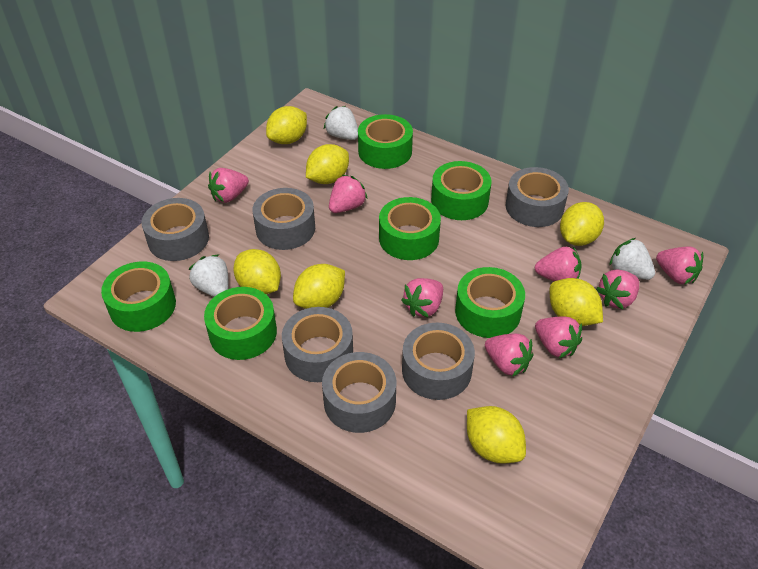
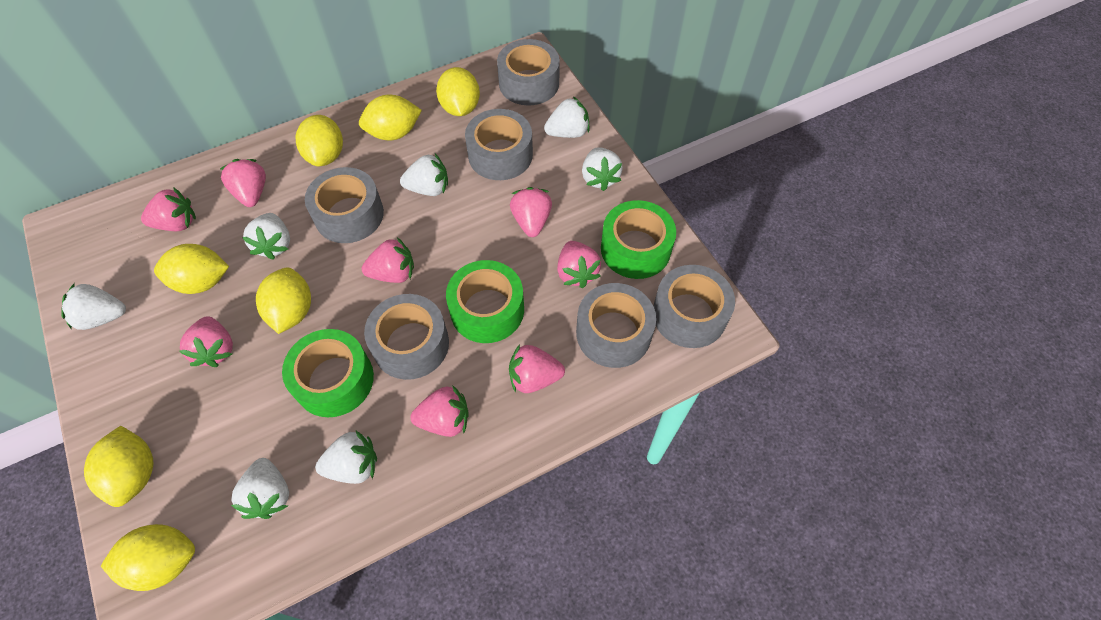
green tape: [101,261,176,332] [204,287,277,360] [358,114,413,169] [379,197,441,260] [431,161,491,220] [455,267,525,338] = 6 -> [282,329,374,417] [446,260,524,343] [601,200,676,279] = 3
white strawberry: [189,255,229,297] [324,106,358,140] [609,238,655,280] = 3 -> [61,283,126,330] [231,458,289,519] [242,213,290,260] [315,431,377,484] [400,154,448,196] [544,97,590,138] [582,147,623,191] = 7

